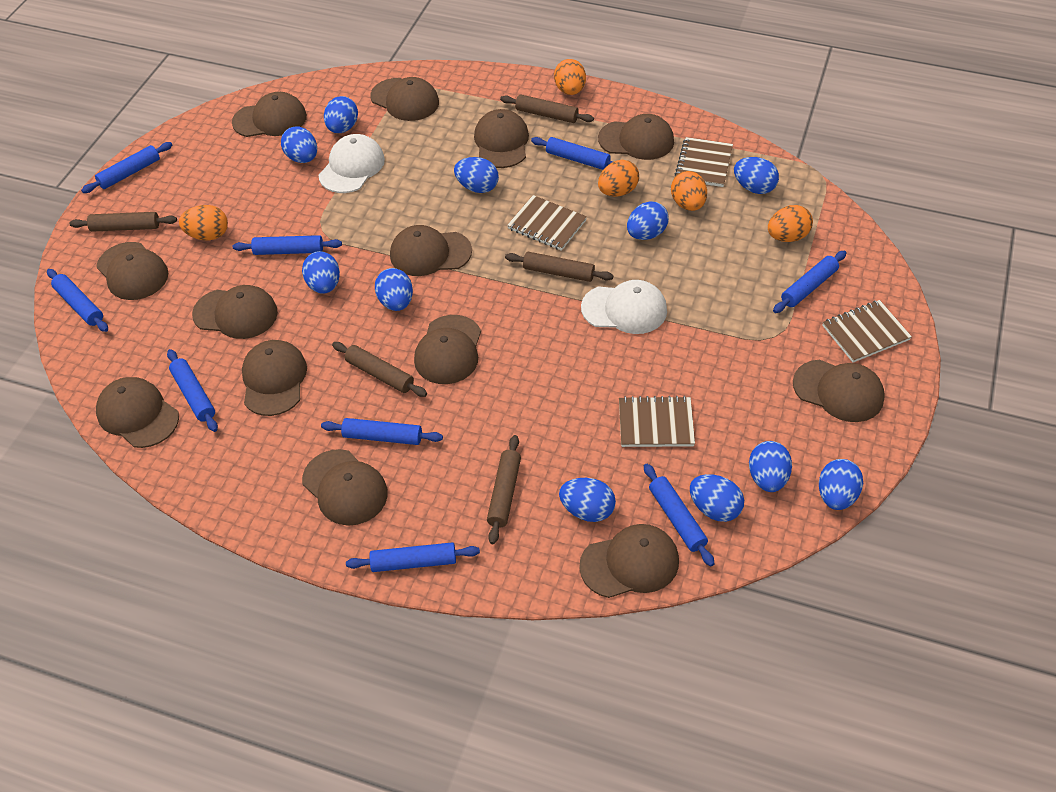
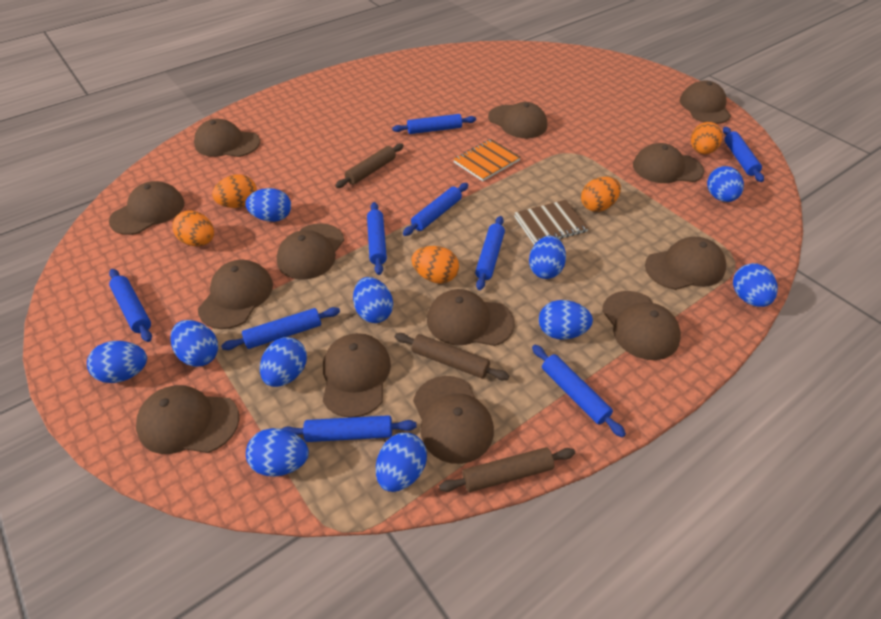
brown notebook: [507,195,587,251] [619,396,695,447] [675,137,733,187] [822,300,912,362] = 4 -> [514,200,589,245] = 1
brown rolling pin: [69,212,177,232] [332,342,427,397] [487,435,521,544] [500,94,594,123] [505,252,613,282] = 5 -> [335,143,404,188] [395,333,509,381] [439,447,575,492] = 3
orange notebook: none = 0 -> [453,139,521,181] = 1
white cap: [319,134,385,193] [581,280,667,334] = 2 -> none = 0

